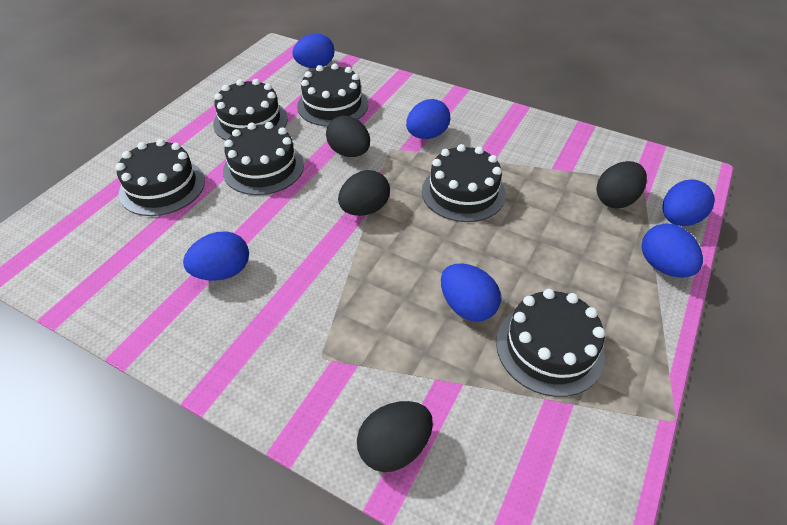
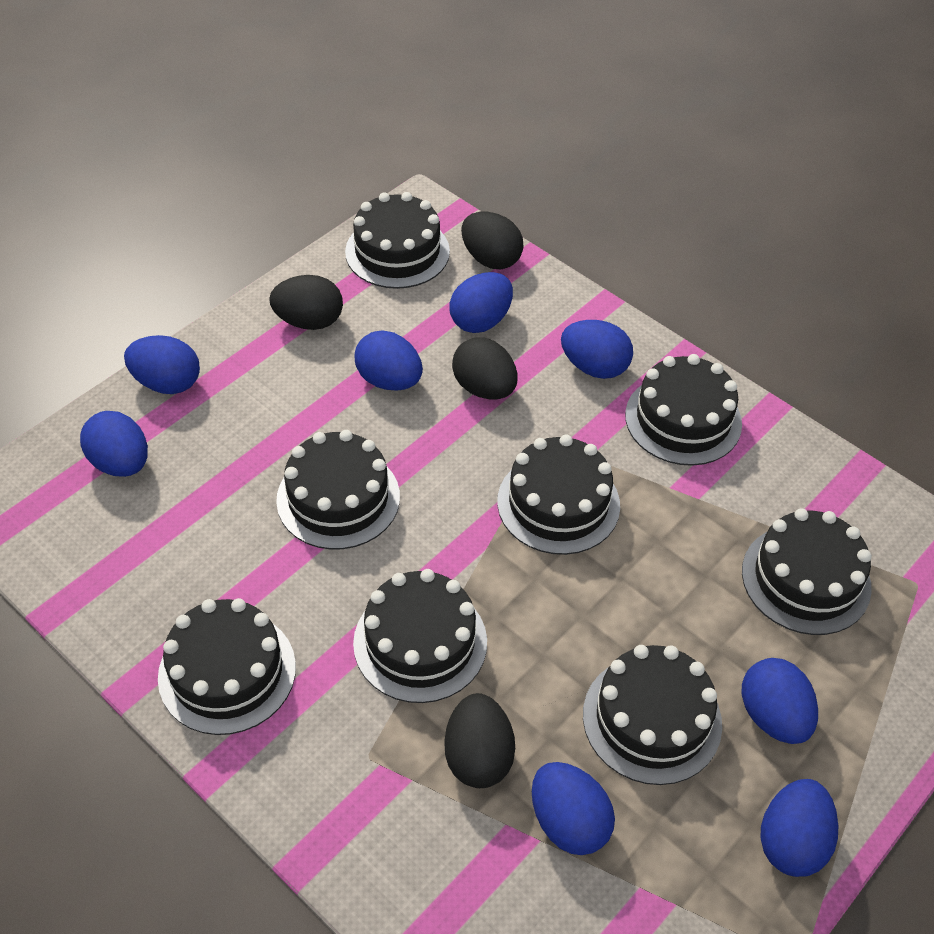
black cake: [116,139,205,216] [213,79,288,141] [223,122,304,195] [297,64,368,126] [422,144,506,222] [496,289,605,397] = 6 -> [158,598,296,735] [276,430,400,550] [345,192,450,289] [353,569,487,703] [497,434,620,555] [583,645,722,785] [625,354,742,466] [742,508,872,635] = 8
blue egg: [183,231,249,281] [292,33,334,68] [406,99,450,139] [441,264,501,322] [642,223,703,278] [662,179,715,226] = 6 -> [80,411,148,477] [124,335,200,394] [355,331,423,391] [450,272,513,333] [532,762,615,855] [561,320,633,379] [742,658,818,744] [760,779,838,877] = 8

